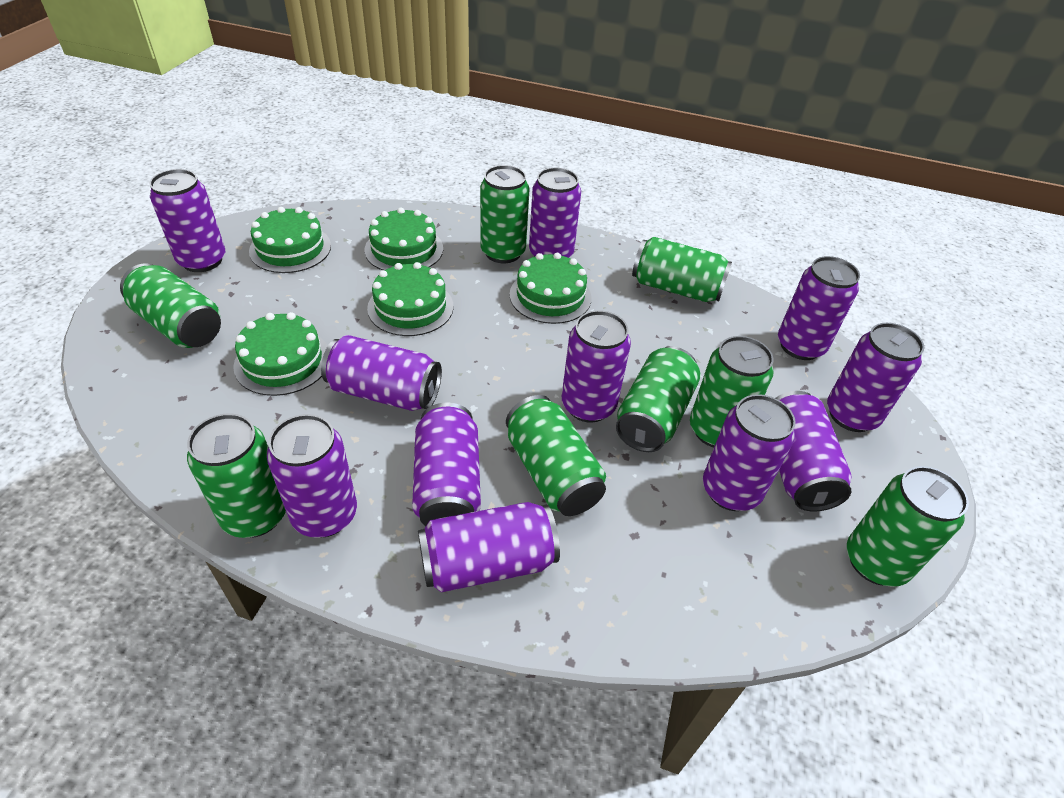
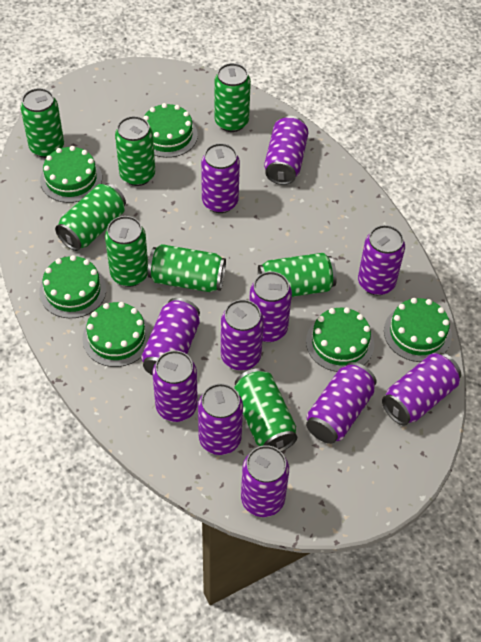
green cake: [233,312,328,396] [249,207,331,273] [364,208,443,271] [367,262,453,336] [509,253,592,324] = 5 -> [39,255,106,318] [40,146,102,203] [82,302,151,367] [143,103,198,158] [306,307,374,372] [384,298,452,362] = 6

